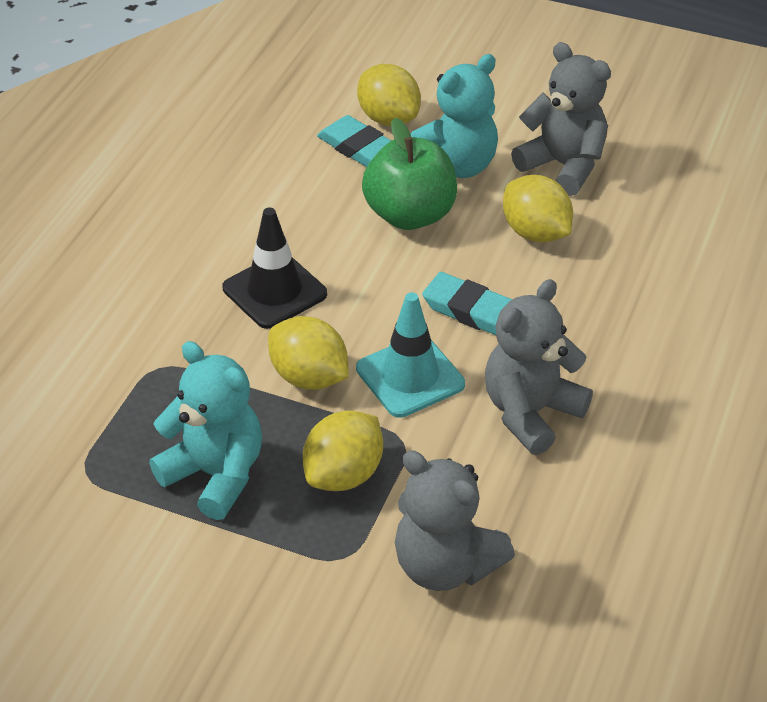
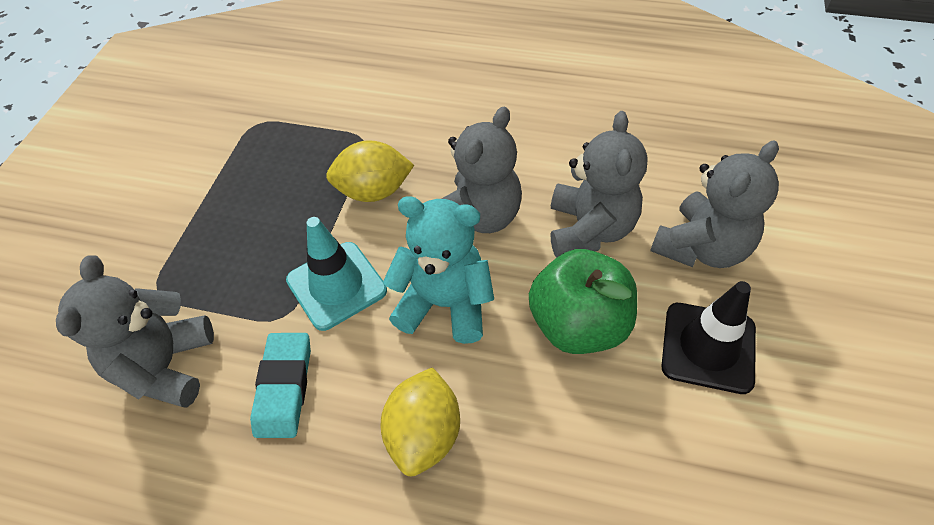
grey teddy bear: [395,451,515,591] [485,279,593,455] [511,42,611,196] = 3 -> [56,256,214,408] [442,107,522,233] [551,111,648,257] [650,140,779,268] = 4
turquoise eraser: [317,115,391,167] [422,272,513,336] = 2 -> [250,333,311,438] = 1
turquoise teddy bear: [149,341,262,520] [411,54,498,178] = 2 -> [383,196,494,344] = 1
yellow lemon: [268,316,349,389] [303,411,383,491] [357,64,421,126] [503,175,573,243] = 4 -> [326,140,414,202] [381,367,460,476] = 2

